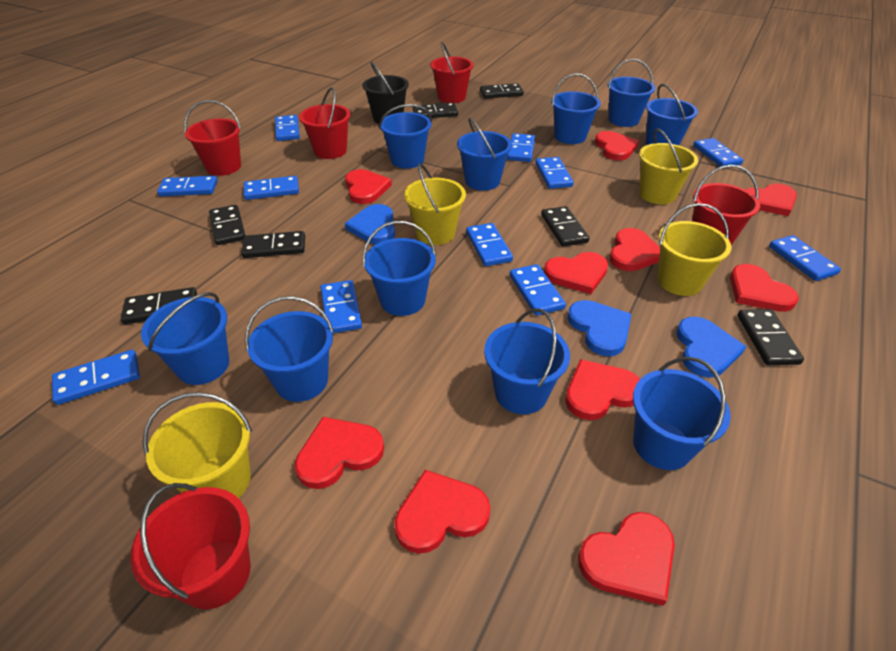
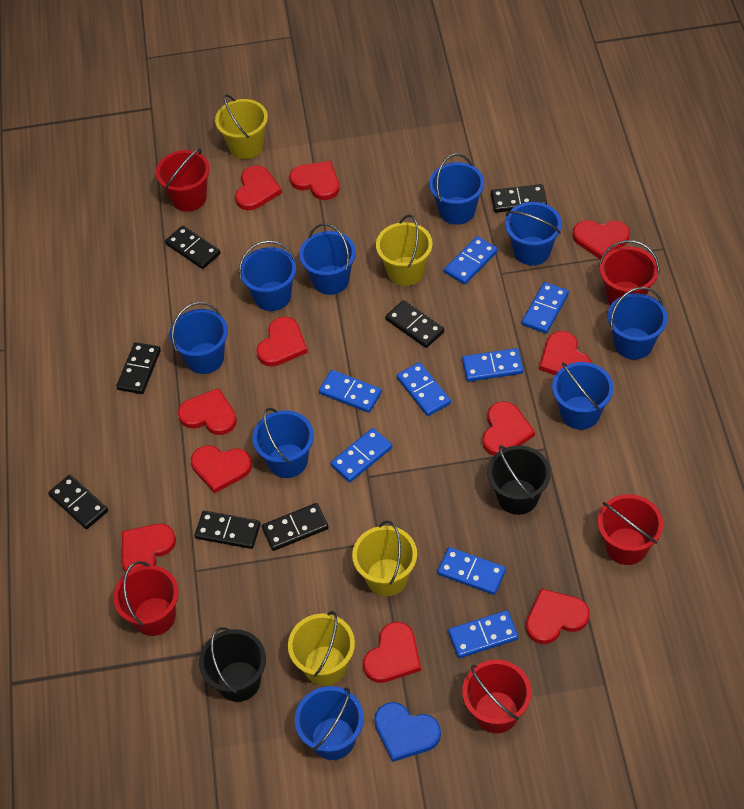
black bucket: [362,62,409,124] = 1 -> [199,627,266,702] [487,445,551,515] = 2
blue bucket: [141,292,229,385] [245,296,334,402] [363,221,436,316] [379,104,432,168] [457,118,512,191] [484,308,570,414] [551,73,601,144] [608,59,655,127] [633,357,731,470] [646,84,698,145] = 10 -> [169,302,228,374] [239,240,296,311] [252,408,314,478] [295,686,364,760] [299,223,356,295] [429,153,484,225] [505,202,562,265] [552,362,614,430] [607,287,667,359] = 9
blue domino: [52,350,140,405] [157,176,217,196] [243,176,299,200] [275,115,300,141] [320,280,362,333] [466,223,513,266] [507,133,535,162] [510,264,566,316] [535,157,574,189] [693,138,743,167] [769,235,841,281] = 11 -> [319,370,382,413] [330,428,392,482] [397,362,451,416] [437,547,506,595] [444,236,498,285] [448,610,518,658] [462,348,523,382] [522,282,569,333] = 8
blue heart: [345,204,395,244] [567,300,631,356] [676,317,746,378] = 3 -> [374,702,441,762] = 1
red heart: [295,417,384,489] [345,169,392,204] [394,470,490,554] [544,252,608,294] [565,359,640,420] [578,512,675,606] [595,131,639,160] [609,228,660,271] [730,264,799,312] [745,184,797,216] = 10 -> [122,524,176,572] [178,388,237,435] [191,445,252,493] [235,165,282,210] [256,317,308,367] [289,161,339,200] [363,622,421,683] [483,402,535,456] [526,589,590,644] [539,331,592,375] [573,220,630,260] = 11

